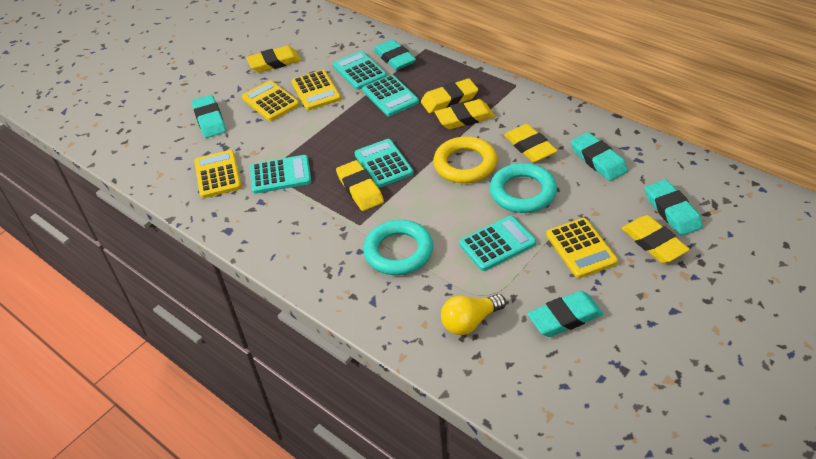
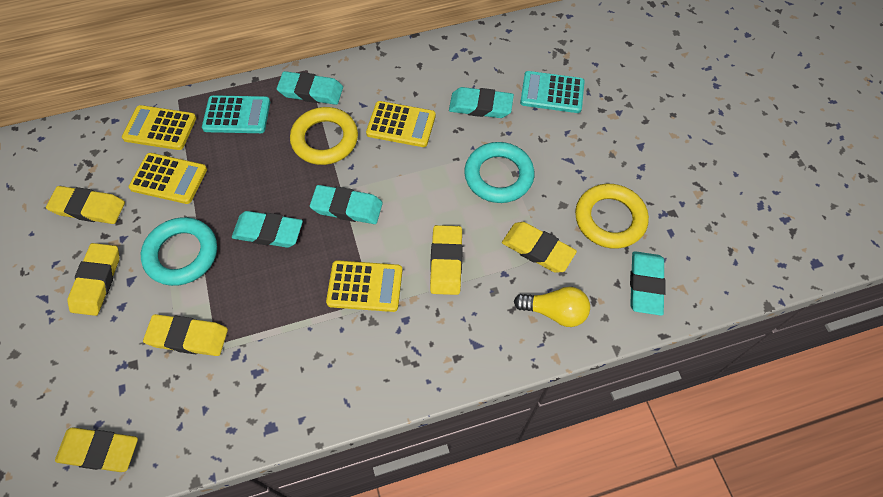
turquoise calculator: [250,155,311,194] [333,51,387,90] [354,139,414,188] [362,75,419,116] [459,216,536,271] = 5 -> [202,95,270,133] [520,71,585,113] = 2
yellow ring: [433,136,497,183] = 1 -> [290,107,358,165] [575,184,649,249] = 2

